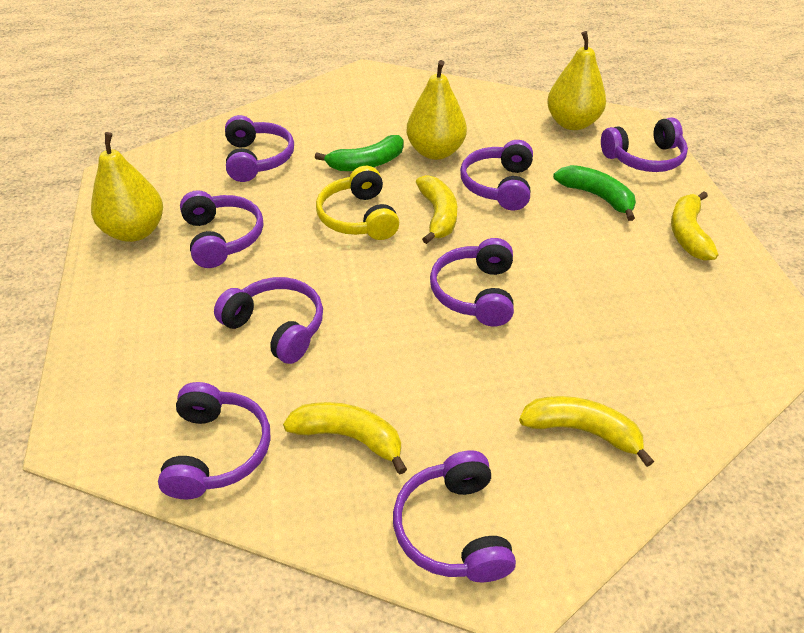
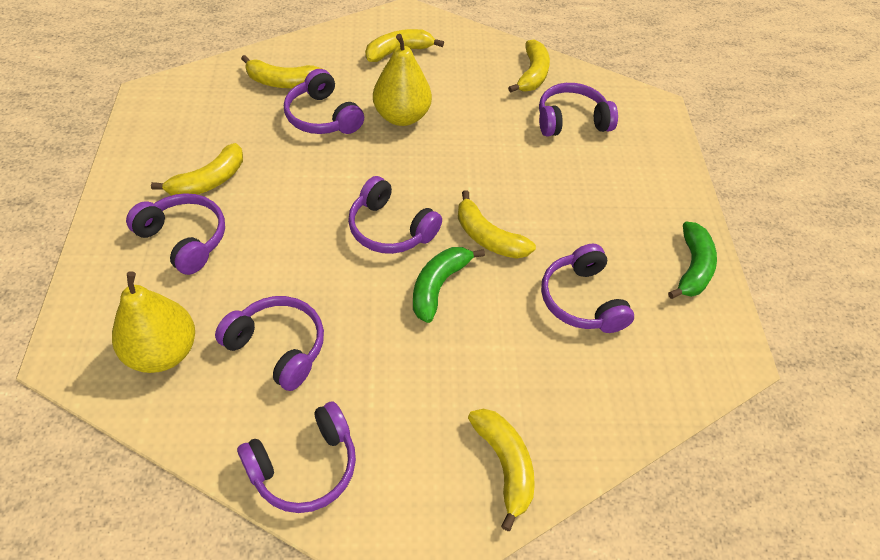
purple headphones: [158,382,270,499] [180,190,263,268] [214,277,323,364] [225,115,294,182] [393,450,516,582] [430,238,514,326] [460,140,533,210] [601,117,688,172] = 8 -> [126,193,225,275] [215,296,324,391] [237,401,356,513] [284,69,364,134] [348,176,442,254] [539,83,618,137] [541,244,634,333] = 7
yellow banana: [283,402,407,474] [416,175,457,244] [519,396,654,467] [671,191,718,261] = 4 -> [151,143,243,196] [241,55,322,88] [365,29,444,62] [458,190,536,259] [468,409,535,531] [508,39,550,93] = 6
yellow headphones: [316,166,399,240] = 1 -> none = 0
yellow pear: [91,132,163,242] [407,60,467,160] [547,31,606,130] = 3 -> [112,271,195,373] [373,34,432,126] = 2

